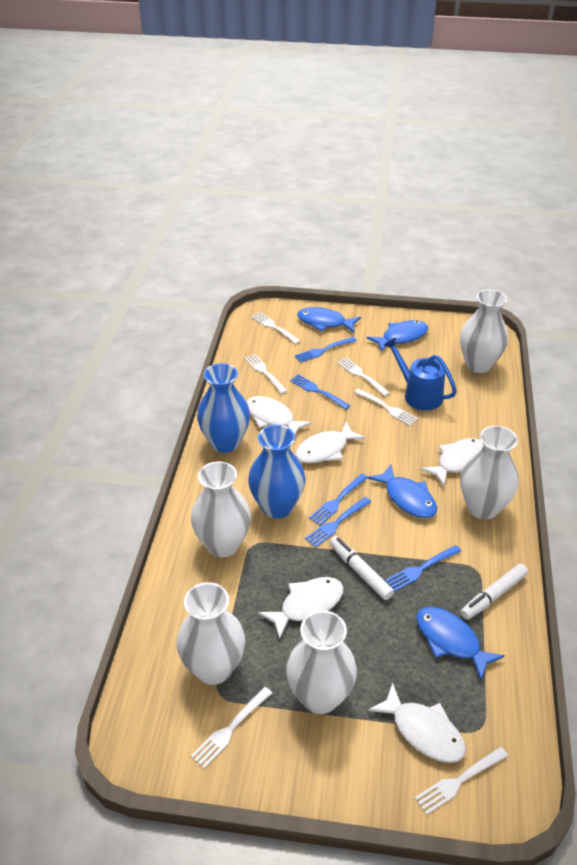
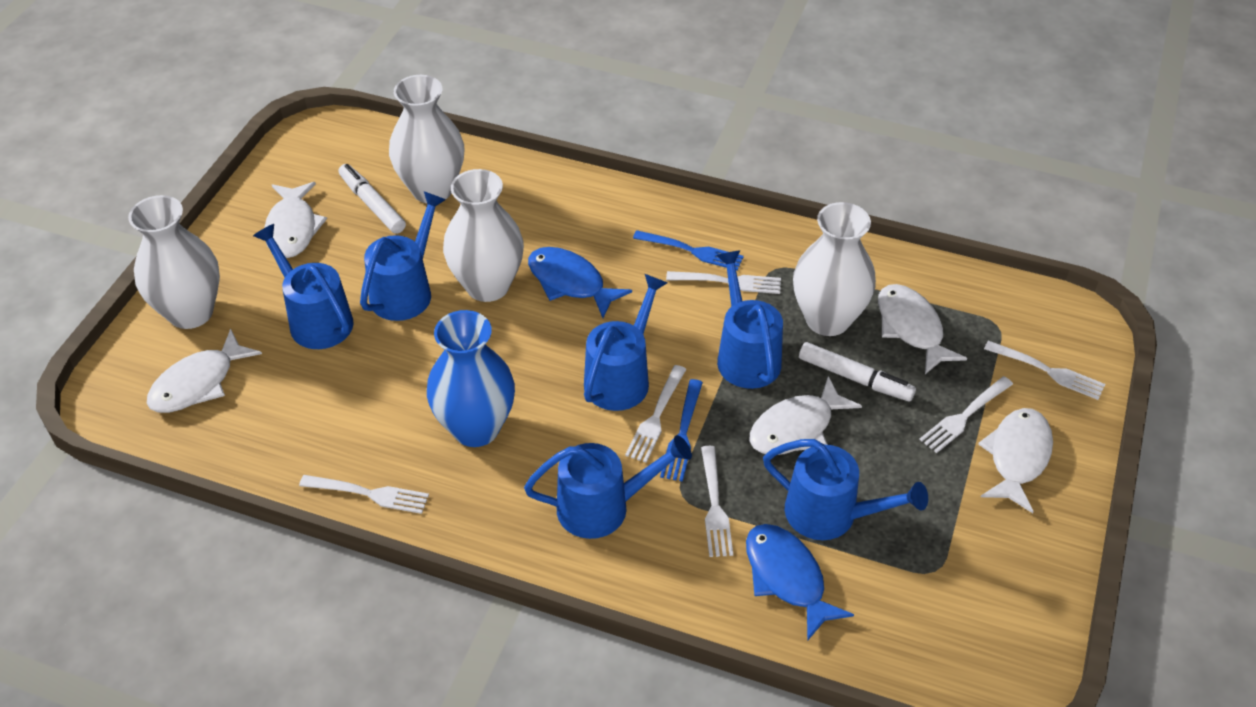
blue fish: [297,307,361,332] [367,320,428,352] [367,465,437,518] [416,607,505,680] = 4 -> [528,247,632,318] [746,524,854,641] = 2
blue fork: [290,374,351,409] [295,337,357,362] [305,497,371,548] [309,474,367,526] [385,545,461,592] = 5 -> [633,230,744,271] [660,379,703,482] = 2
blue vase: [197,363,250,453] [248,425,306,518] = 2 -> [427,310,515,447] = 1
blue watering can: [384,337,457,410] = 1 -> [253,224,354,349] [360,191,446,321] [524,435,692,539] [584,274,667,411] [716,250,783,389] [763,439,928,540] = 6
white vase: [177,582,245,685] [191,461,251,557] [286,610,357,714] [460,289,508,373] [460,426,519,519] = 5 -> [128,195,220,329] [389,75,464,203] [443,169,524,302] [793,202,876,336] = 4

